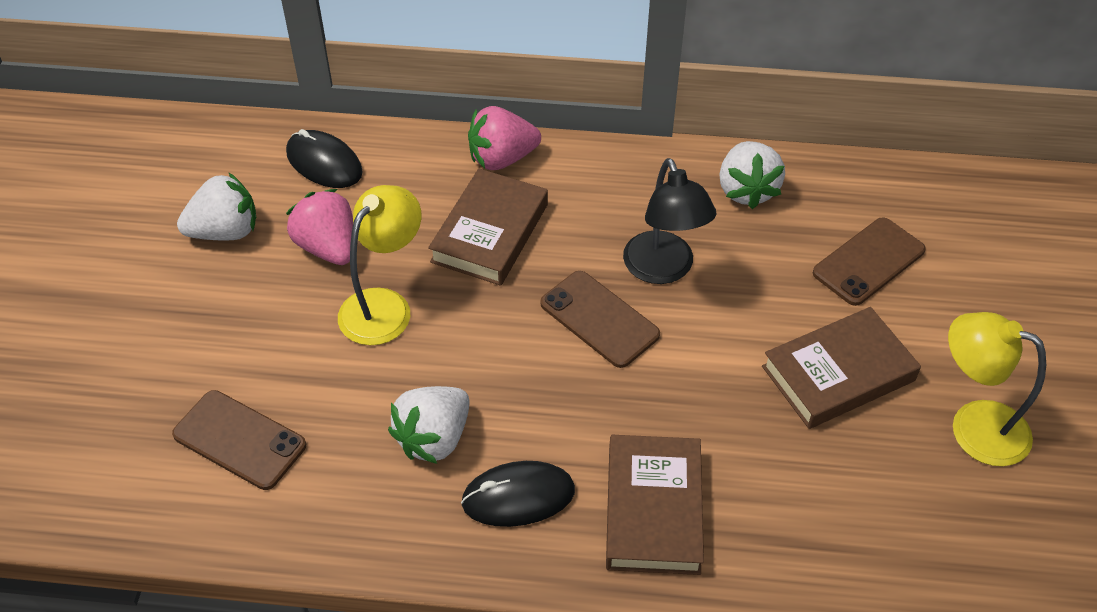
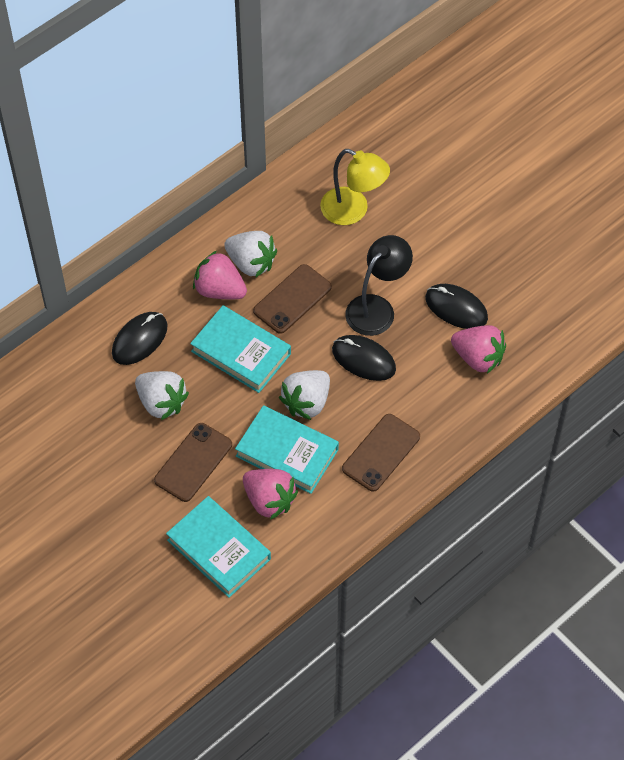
black mouse: [286,129,363,188] [461,461,575,527] = 2 -> [112,312,167,365] [332,335,396,381] [425,284,488,329] = 3
brown book: [428,168,548,286] [606,435,704,575] [762,307,921,429] = 3 -> none = 0
pink strawberry: [286,189,353,265] [468,106,541,170] = 2 -> [193,251,247,299] [243,469,298,520] [451,325,506,374] = 3
turquoise book: none = 0 -> [166,496,271,598] [190,305,291,393] [235,405,339,494] = 3
yellow lamp: [338,185,421,345] [948,312,1046,466] = 2 -> [320,149,390,225] = 1

